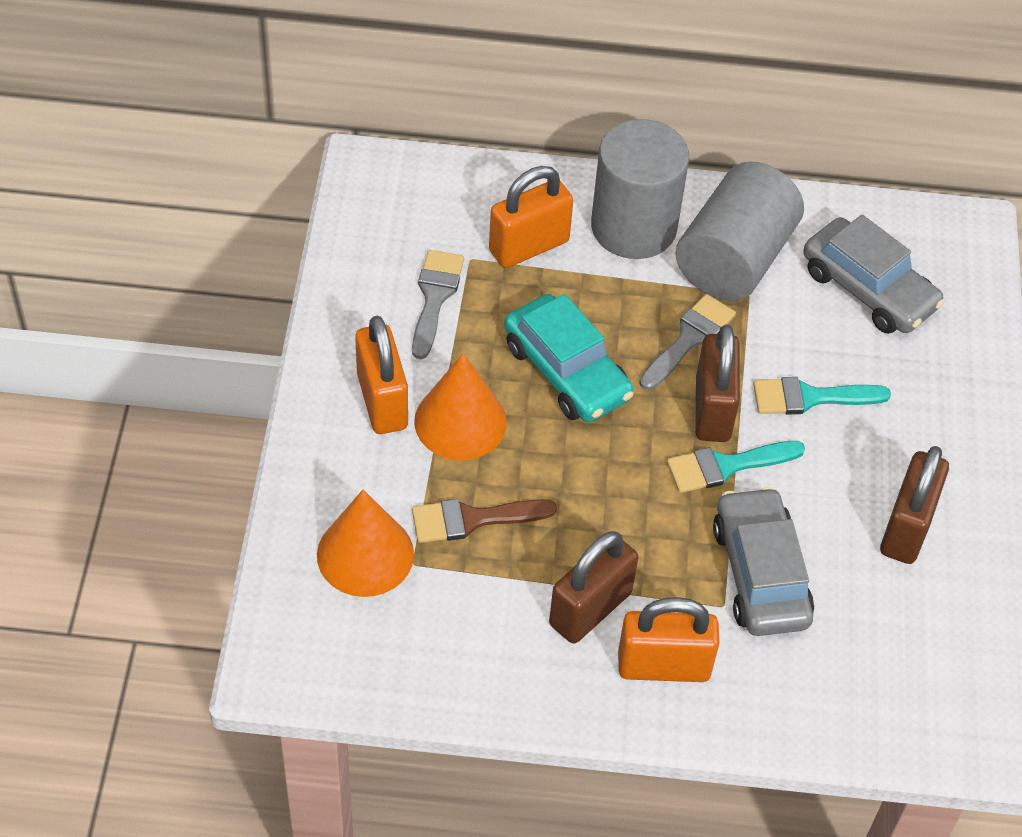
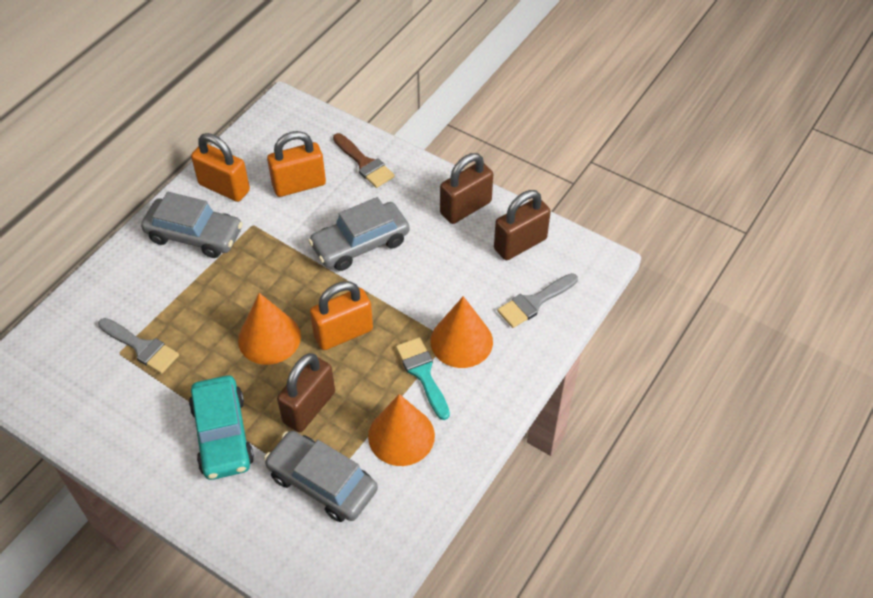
grey car: [713,487,814,636] [803,215,945,334] = 2 -> [141,192,243,258] [264,431,378,522] [308,197,410,271] = 3
grey cylinder: [591,119,689,259] [676,162,804,301] = 2 -> none = 0
orange cone: [317,489,414,597] [414,354,507,460] = 2 -> [238,293,301,365] [368,394,435,466] [430,296,493,368] = 3
turquoise brush: [667,441,805,493] [753,377,891,415] = 2 -> [396,337,450,420] = 1

